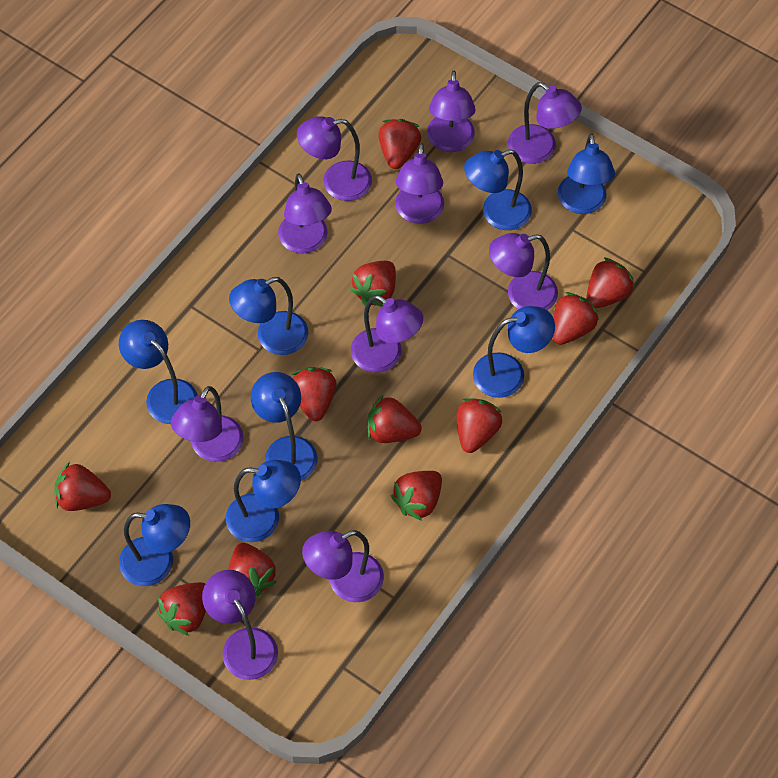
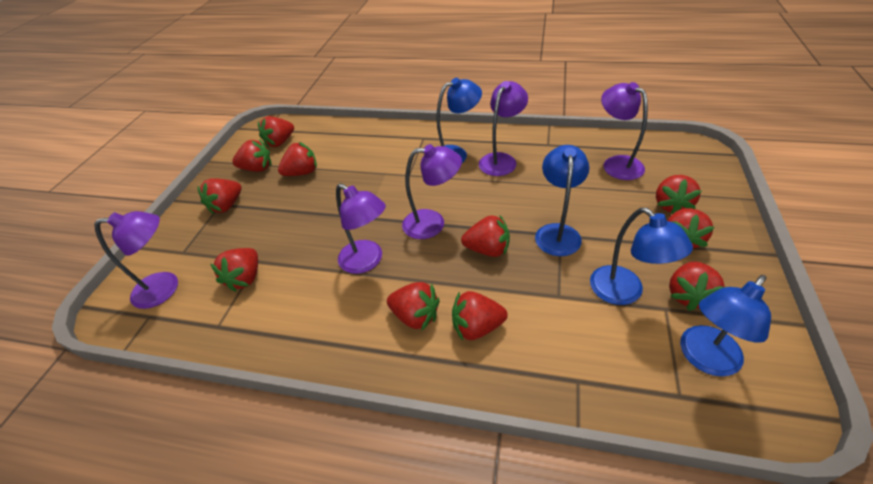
blue lamp: [119,320,198,424] [119,504,190,586] [226,460,301,542] [229,277,308,355] [251,372,317,481] [464,149,532,230] [473,306,555,398] [558,133,615,214] = 8 -> [436,78,482,163] [535,145,590,256] [590,208,693,305] [680,275,771,377] = 4
purple lamp: [171,386,244,462] [202,570,278,680] [278,173,332,253] [297,116,372,201] [302,530,384,602] [351,295,423,373] [395,143,444,224] [427,71,476,152] [489,233,558,310] [508,82,582,164] = 10 -> [94,211,178,309] [336,183,386,274] [402,144,462,239] [479,81,528,176] [601,82,648,180] = 5

